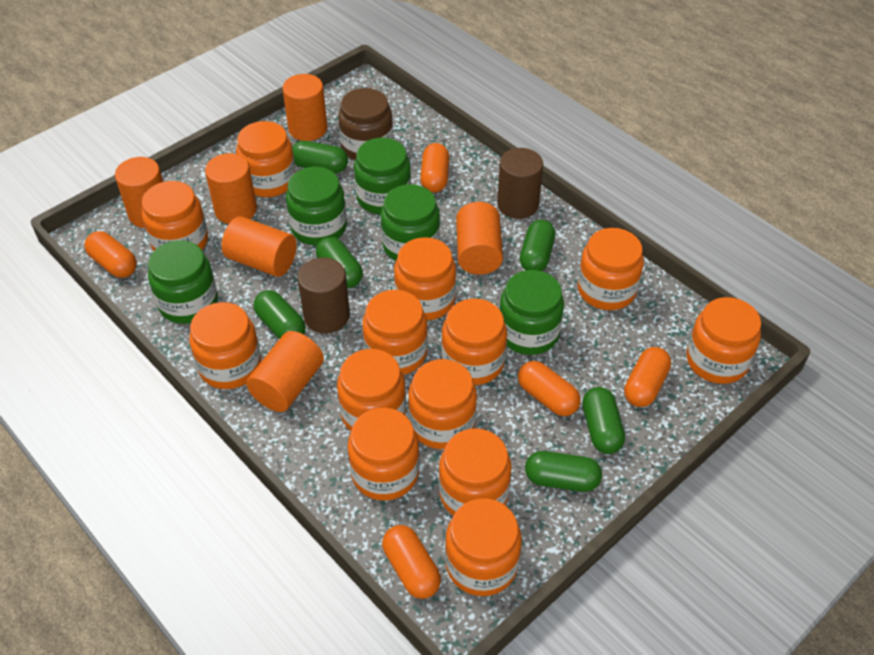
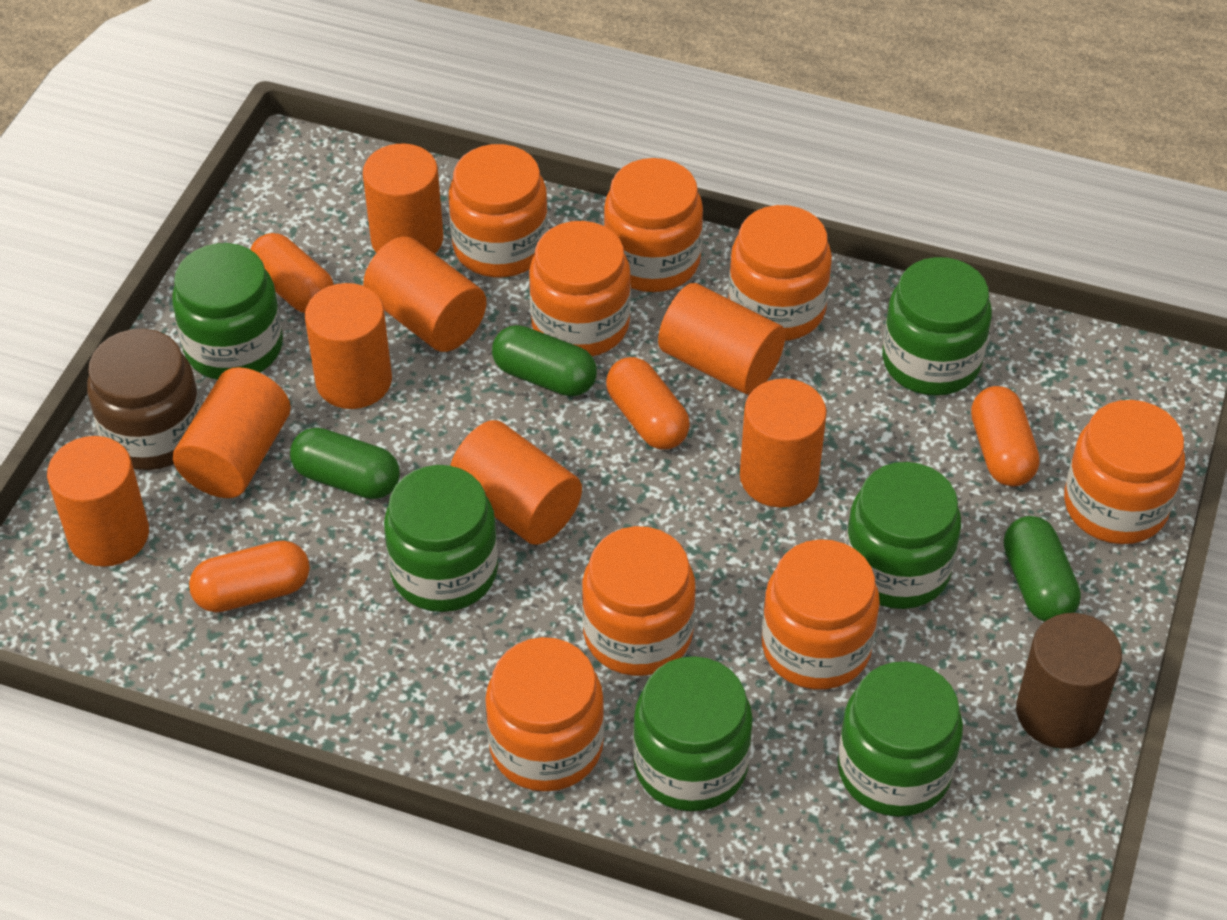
brown cylinder: [297,257,350,333] [497,148,543,219] = 2 -> [1016,613,1122,749] = 1
green capsule: [254,290,306,339] [292,141,348,173] [316,237,363,288] [520,220,555,271] [525,451,602,492] [582,387,625,454] = 6 -> [290,428,400,499] [492,325,597,396] [1004,516,1081,622] = 3
green jar: [148,240,218,324] [286,167,347,246] [354,138,411,215] [381,184,440,261] [499,270,564,355] = 5 -> [172,243,283,380] [384,465,498,612] [633,656,753,811] [837,662,963,817] [845,462,961,609] [882,257,992,396] = 6
orange capsule: [84,231,137,278] [382,525,441,599] [420,143,449,193] [518,361,581,416] [624,347,671,407] = 5 -> [189,540,310,612] [250,233,334,313] [606,357,690,450] [971,386,1040,487] = 4
orange cylinder: [115,157,163,228] [205,153,257,224] [222,216,297,277] [246,331,324,412] [282,74,327,141] [456,202,503,275] = 6 -> [47,436,149,567] [173,367,291,498] [305,283,392,409] [363,144,443,254] [363,236,487,352] [450,420,582,545] [658,283,786,395] [740,379,827,508] = 8
orange jar: [142,181,208,251] [189,302,261,389] [236,121,296,197] [337,349,406,431] [348,408,420,501] [362,290,428,375] [394,237,456,321] [408,359,477,449] [439,428,512,516] [442,299,507,385] [445,498,522,596] [578,228,644,310] [686,297,761,384] = 13 -> [449,144,548,277] [485,637,604,792] [529,221,631,356] [582,526,696,676] [604,158,703,292] [728,205,832,341] [762,539,880,690] [1064,400,1185,544] = 8

